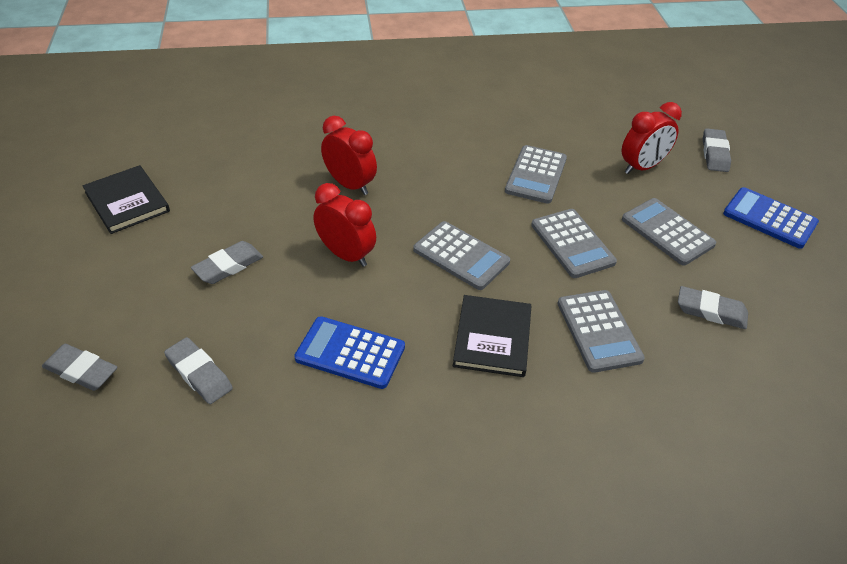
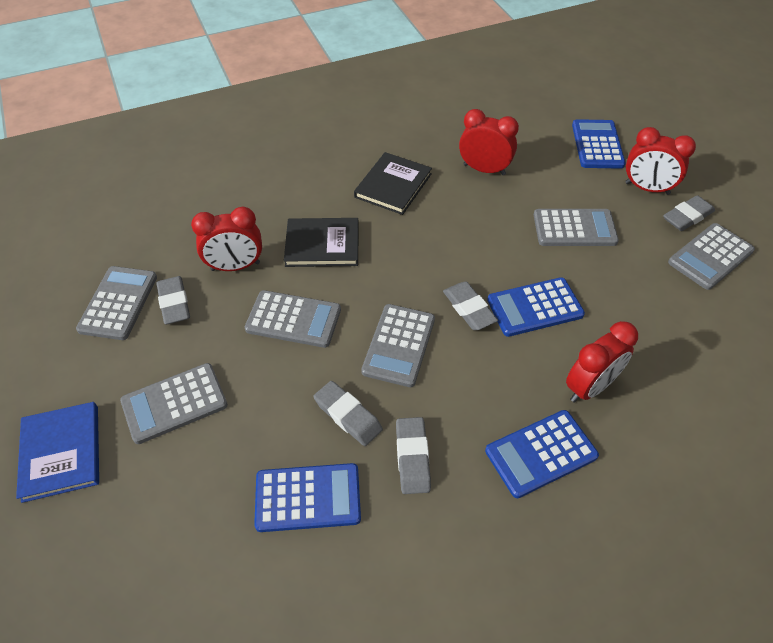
blue book: none = 0 -> [16,402,99,503] = 1
blue calculator: [294,316,405,389] [723,187,819,249] = 2 -> [254,463,361,532] [485,410,599,498] [487,277,585,337] [572,119,626,169] = 4
grey calculator: [413,221,510,290] [505,145,567,204] [531,209,617,278] [557,290,645,373] [622,198,716,266] = 5 -> [76,266,157,340] [120,363,228,444] [245,290,341,348] [361,304,435,387] [534,209,619,246] [668,223,755,290] = 6
red clock: [313,183,376,267] [321,116,377,195] [622,102,682,174] = 3 -> [191,206,262,271] [459,109,519,175] [566,321,638,403] [625,127,696,195] = 4

